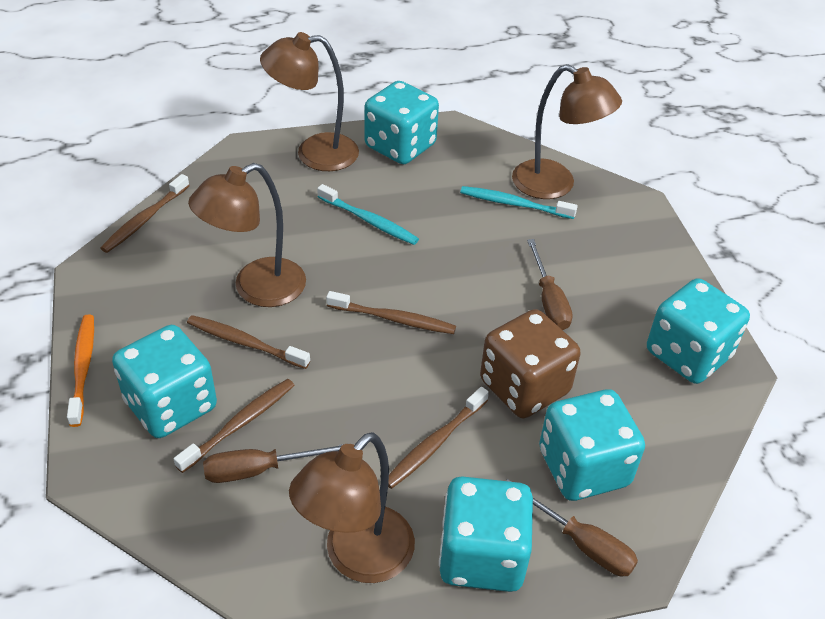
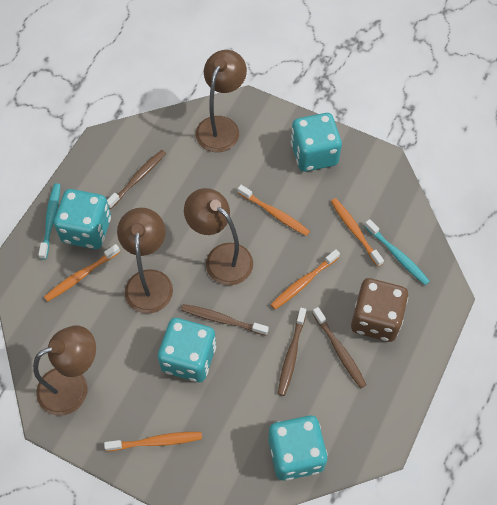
brown screwdriver: [203,443,350,483] [506,479,638,576] [527,239,573,330] = 3 -> none = 0
brown toothbrush: [100,174,190,253] [174,379,295,473] [187,315,310,369] [326,291,456,334] [388,387,489,489] = 5 -> [107,150,166,209] [181,304,269,336] [278,308,306,396] [312,307,367,388] = 4
orange toothbrush: [67,314,94,427] = 1 -> [44,244,120,302] [104,432,202,451] [238,185,310,236] [271,249,340,309] [331,198,384,267] = 5
turquoise dice: [112,325,217,438] [364,81,439,164] [439,476,533,592] [539,389,645,501] [647,278,750,384] = 5 -> [54,189,111,249] [158,318,216,382] [268,416,328,481] [291,113,342,172] = 4

